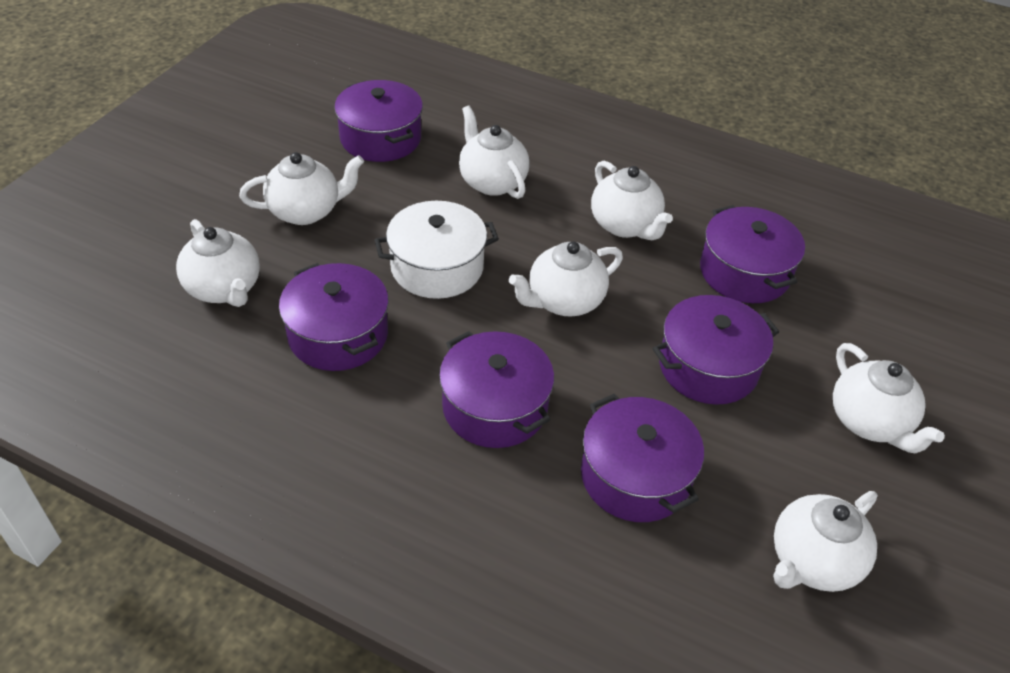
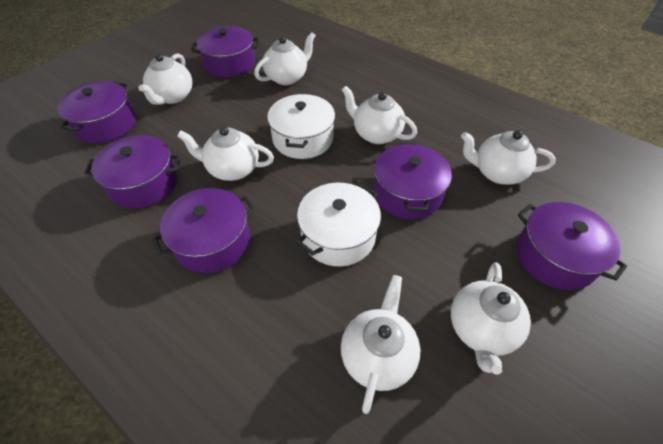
white pot: [375,201,499,299] = 1 -> [267,94,335,159] [296,183,381,266] = 2

